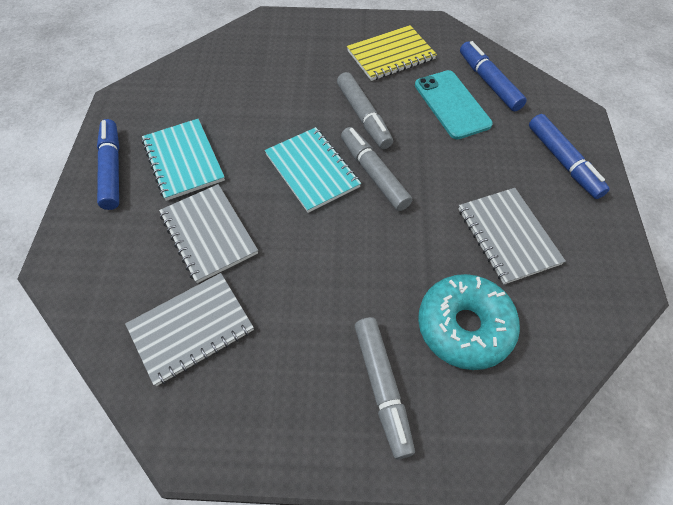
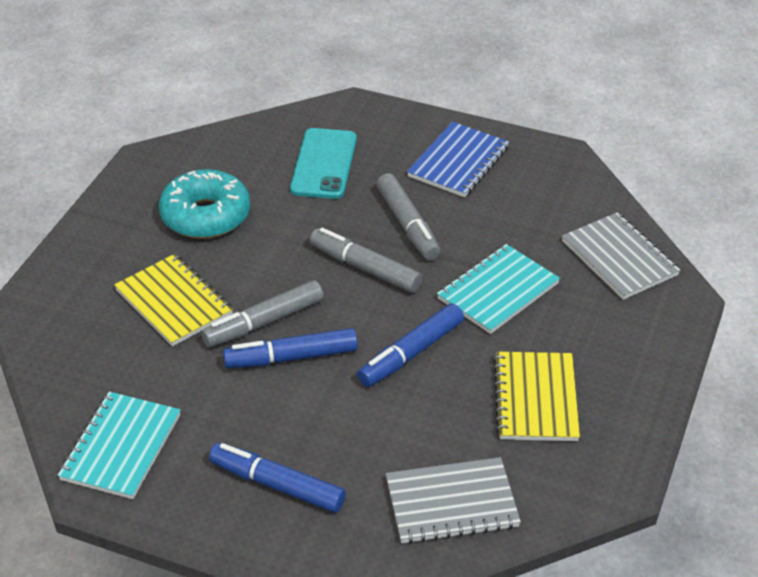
blue notebook: none = 0 -> [407,122,509,197] = 1
grey notebook: [125,273,254,386] [159,184,258,283] [459,188,566,284] = 3 -> [386,457,521,544] [562,213,680,300] = 2
yellow notebook: [347,25,437,81] = 1 -> [114,254,233,347] [493,352,580,441] = 2

